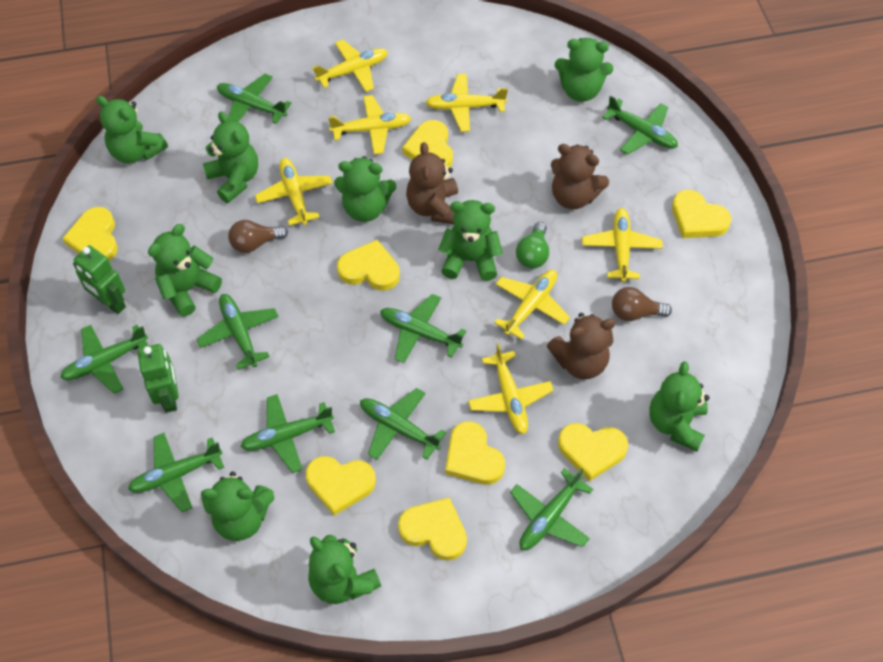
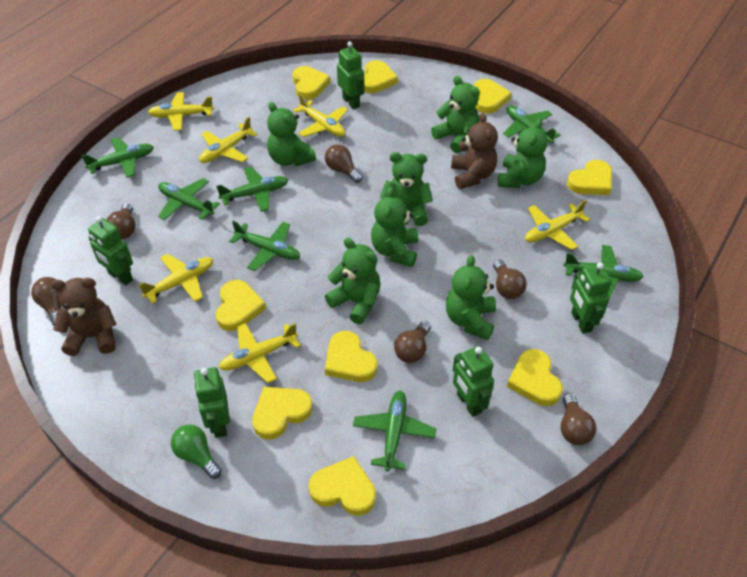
brown light bulb: [228,220,288,253] [612,287,672,321] = 2 -> [31,277,61,326] [107,203,135,239] [325,144,363,183] [394,321,431,363] [493,260,527,299] [561,393,596,445] = 6
brown teddy bear: [406,142,458,224] [547,313,616,380] [551,144,609,209] = 3 -> [51,278,116,356] [451,113,498,189] = 2
green plane: [60,325,149,394] [128,433,224,512] [197,294,279,370] [217,74,292,124] [240,394,335,473] [360,388,446,460] [380,294,466,363] [510,468,593,550] [602,95,678,155] = 9 -> [82,137,154,178] [158,178,220,220] [216,167,288,212] [229,221,300,271] [353,390,436,471] [503,106,560,143] [563,245,644,299] = 7
green robot: [73,245,126,314] [137,344,179,413] = 2 -> [88,216,133,285] [194,367,230,438] [337,42,364,109] [453,346,494,417] [570,263,612,334] = 5
green teddy bear: [96,96,168,163] [148,224,222,317] [201,472,274,541] [203,111,258,203] [308,535,381,604] [334,156,396,222] [438,200,503,281] [555,38,613,102] [649,361,709,452] = 9 -> [267,102,316,166] [325,238,381,324] [371,187,418,267] [379,152,433,226] [431,76,480,153] [446,255,496,340] [498,119,548,188] = 7
yellow heart: [62,207,118,260] [306,456,376,516] [337,240,400,291] [398,497,467,561] [402,120,453,168] [445,421,505,485] [558,423,628,481] [672,190,731,238] = 8 -> [216,280,266,331] [252,387,313,439] [292,66,331,99] [309,456,376,516] [325,331,377,382] [364,60,398,93] [474,79,512,113] [507,349,563,406] [567,160,612,195] = 9
yellow plane: [255,158,332,226] [312,40,388,92] [328,95,412,155] [425,74,508,132] [468,343,554,434] [494,270,570,340] [582,208,663,282] = 7 -> [139,254,213,304] [148,92,214,131] [199,117,258,163] [219,323,301,383] [293,94,348,137] [525,200,590,250] = 6

